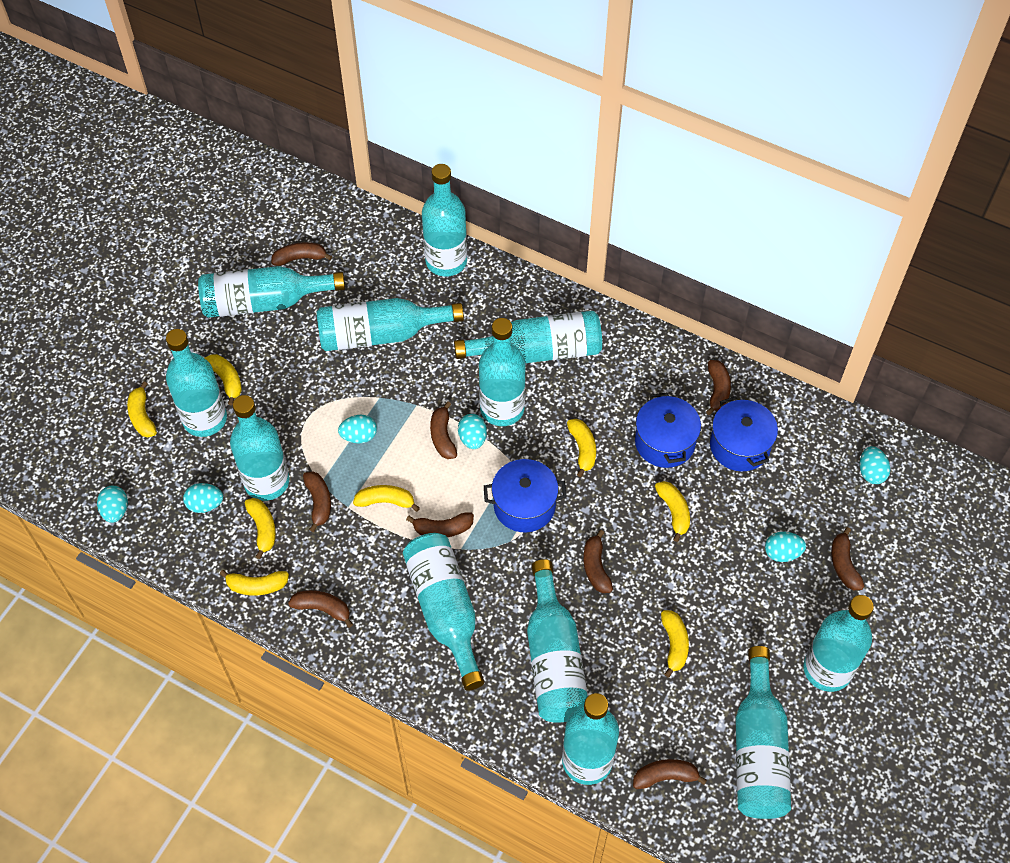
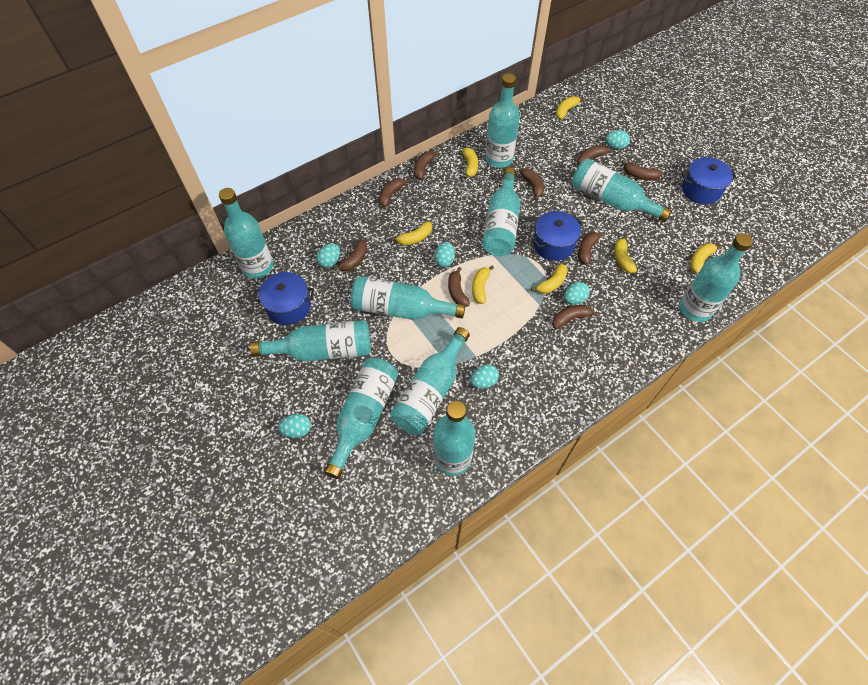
turquoise bottle: [166,329,227,437] [198,266,345,318] [230,395,289,501] [317,298,464,351] [403,533,484,691] [422,164,467,277] [454,311,602,363] [479,318,525,426] [527,559,588,723] [562,693,619,785] [735,646,791,819] [803,595,874,692] = 12 -> [219,188,273,279] [250,320,371,362] [324,358,398,479] [351,276,465,320] [390,327,470,435] [433,401,476,476] [482,167,520,256] [485,73,520,168] [572,158,672,222] [680,233,753,322] = 10
yellow banana: [127,381,157,437] [205,354,242,405] [220,570,289,596] [245,498,276,559] [353,485,420,512] [567,419,596,477] [655,481,690,542] [661,610,689,677] = 8 -> [391,221,432,246] [462,147,478,180] [472,266,494,304] [531,263,568,294] [556,96,584,119] [614,235,637,273] [690,243,722,274] = 7

